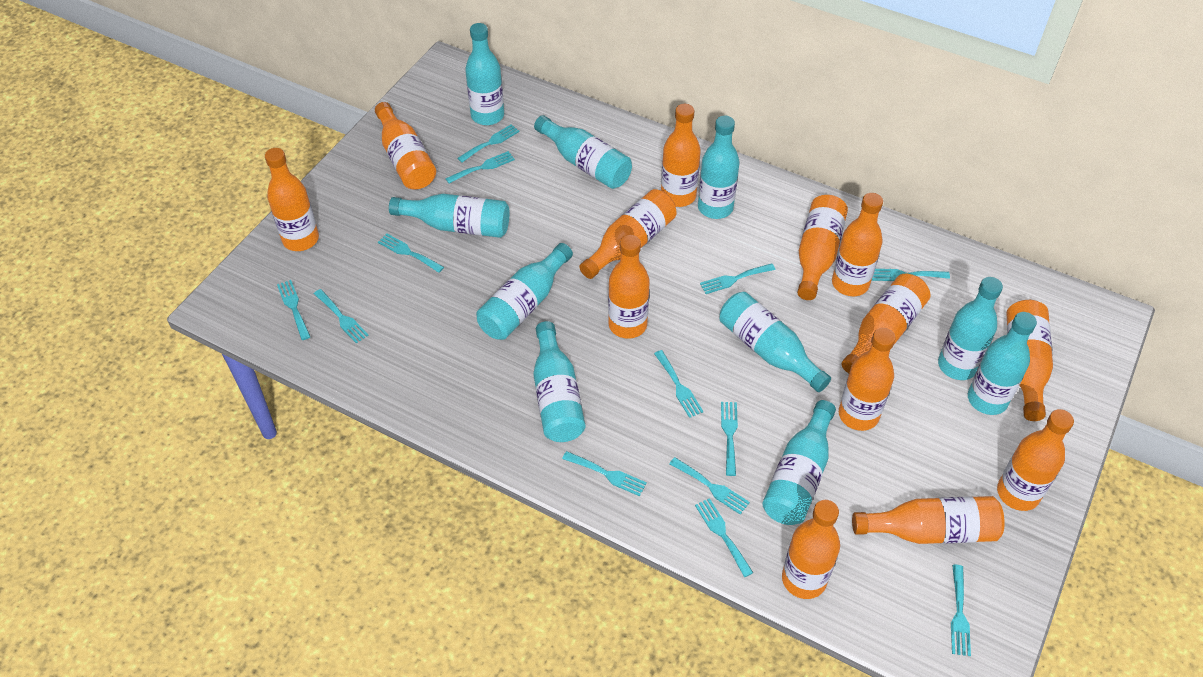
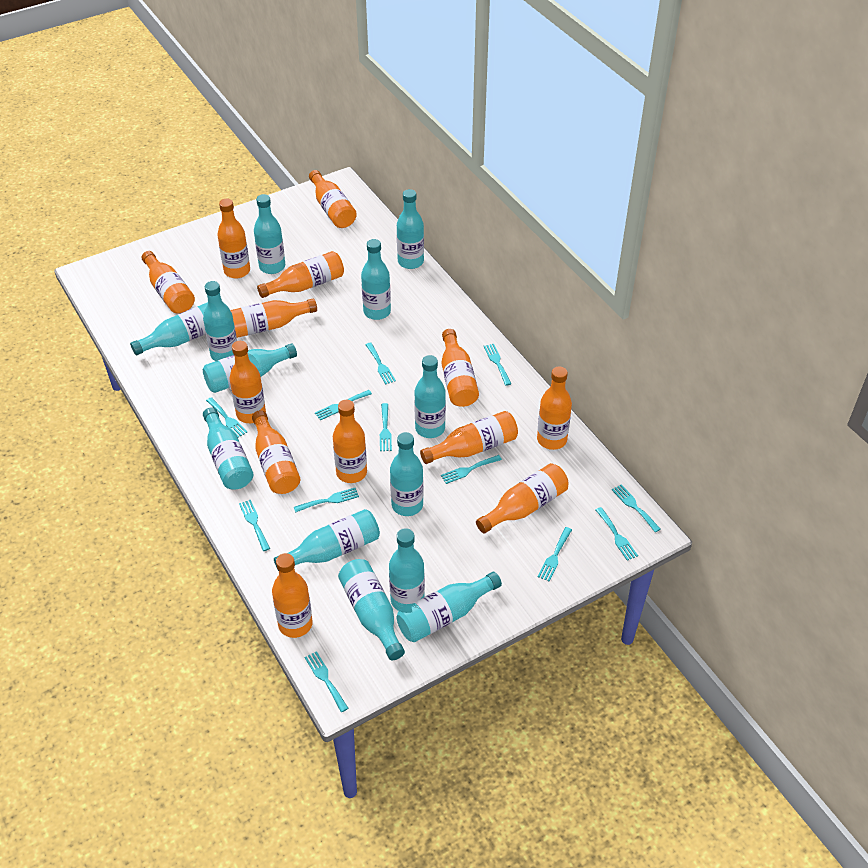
turquoise bottle: [389,194,510,238] [465,23,504,125] [476,243,573,340] [533,321,585,442] [534,115,632,189] [698,115,740,219] [720,292,831,392] [762,400,836,525] [938,277,1003,380] [968,312,1037,415] = 10 -> [130,302,208,355] [203,281,237,361] [203,343,297,393] [203,407,254,489] [254,194,285,274] [274,509,380,571] [338,559,405,660] [361,239,391,320] [389,528,425,611] [390,432,423,516] [397,189,424,269] [397,572,502,642] [414,355,446,438] = 13
turquoise fork: [277,280,310,340] [314,289,369,343] [378,234,444,273] [445,151,515,183] [457,124,520,162] [562,451,647,496] [654,350,704,418] [669,457,750,515] [695,498,753,577] [700,263,775,294] [721,402,738,476] [872,269,950,281] [951,565,971,656] = 13 -> [206,397,247,438] [239,500,270,551] [294,488,359,512] [305,651,348,712] [315,390,372,420] [366,343,396,385] [380,403,392,451] [441,455,502,484] [484,344,511,386] [538,527,572,582] [596,507,638,560] [612,484,661,532] = 12

